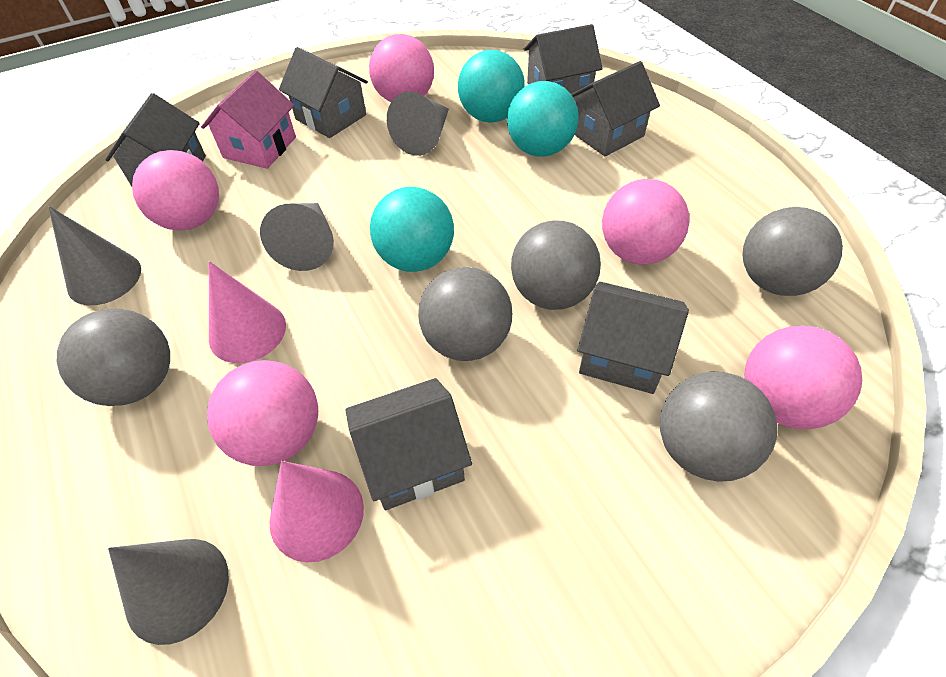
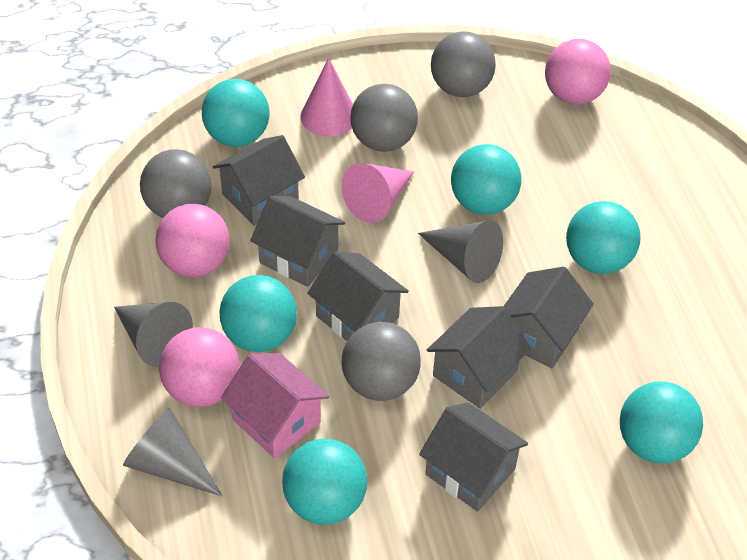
grey ball: [57,309,170,406] [418,267,512,361] [511,221,601,310] [660,372,777,482] [742,207,843,296] = 5 -> [140,149,212,218] [342,322,421,401] [350,84,418,152] [431,31,496,97] = 4
grey cone: [48,206,141,305] [108,539,229,645] [260,203,334,271] [387,92,449,156] = 4 -> [114,302,193,367] [123,408,223,497] [418,220,503,283] = 3
pink ball: [132,150,219,231] [207,360,318,466] [369,34,434,102] [602,179,689,265] [744,325,862,429] = 5 -> [155,204,230,277] [159,327,240,407] [545,39,611,104] = 3
turquoise ball: [370,187,454,272] [458,50,525,123] [507,81,579,157] = 3 -> [202,79,270,147] [219,275,297,352] [282,439,367,525] [451,144,521,215] [566,201,640,274] [620,381,703,464] = 6

